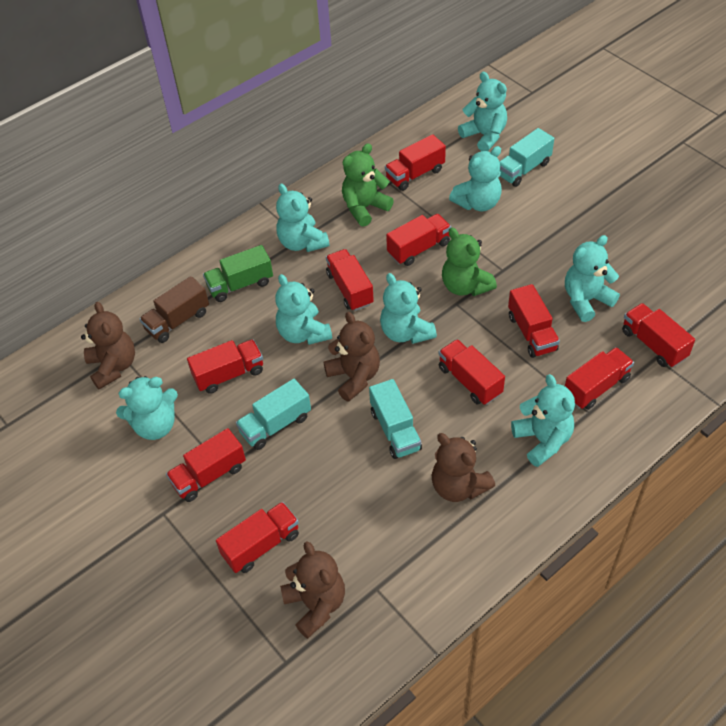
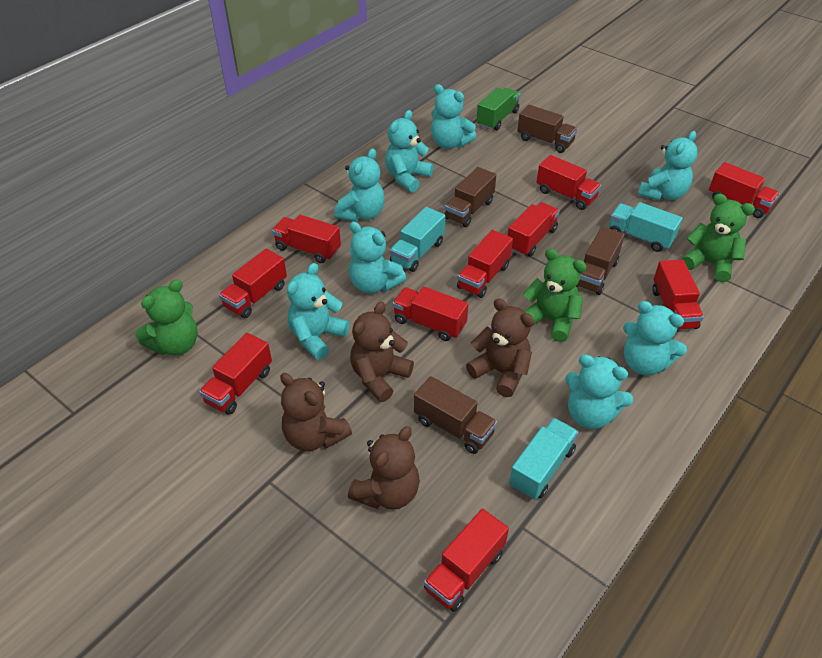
brown truck: [139,276,209,343] = 1 -> [414,376,497,454] [445,167,496,227] [517,105,577,153] [576,227,625,295] = 4
green teddy bear: [342,143,394,227] [442,228,497,296] = 2 -> [136,280,198,355] [523,249,587,342] [681,194,755,282] = 3

